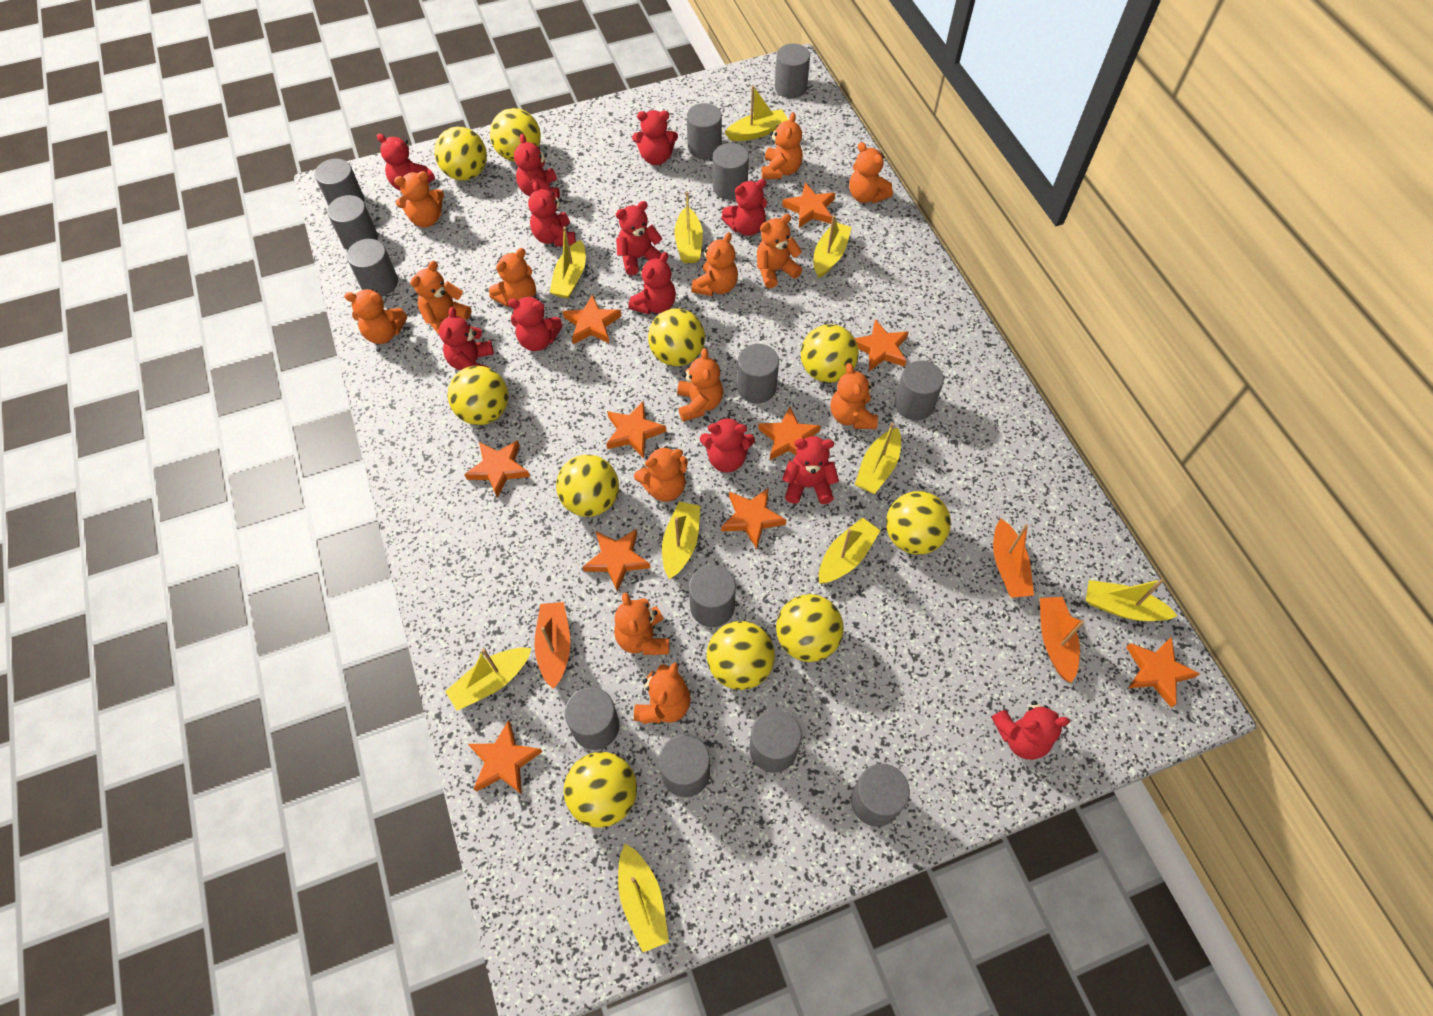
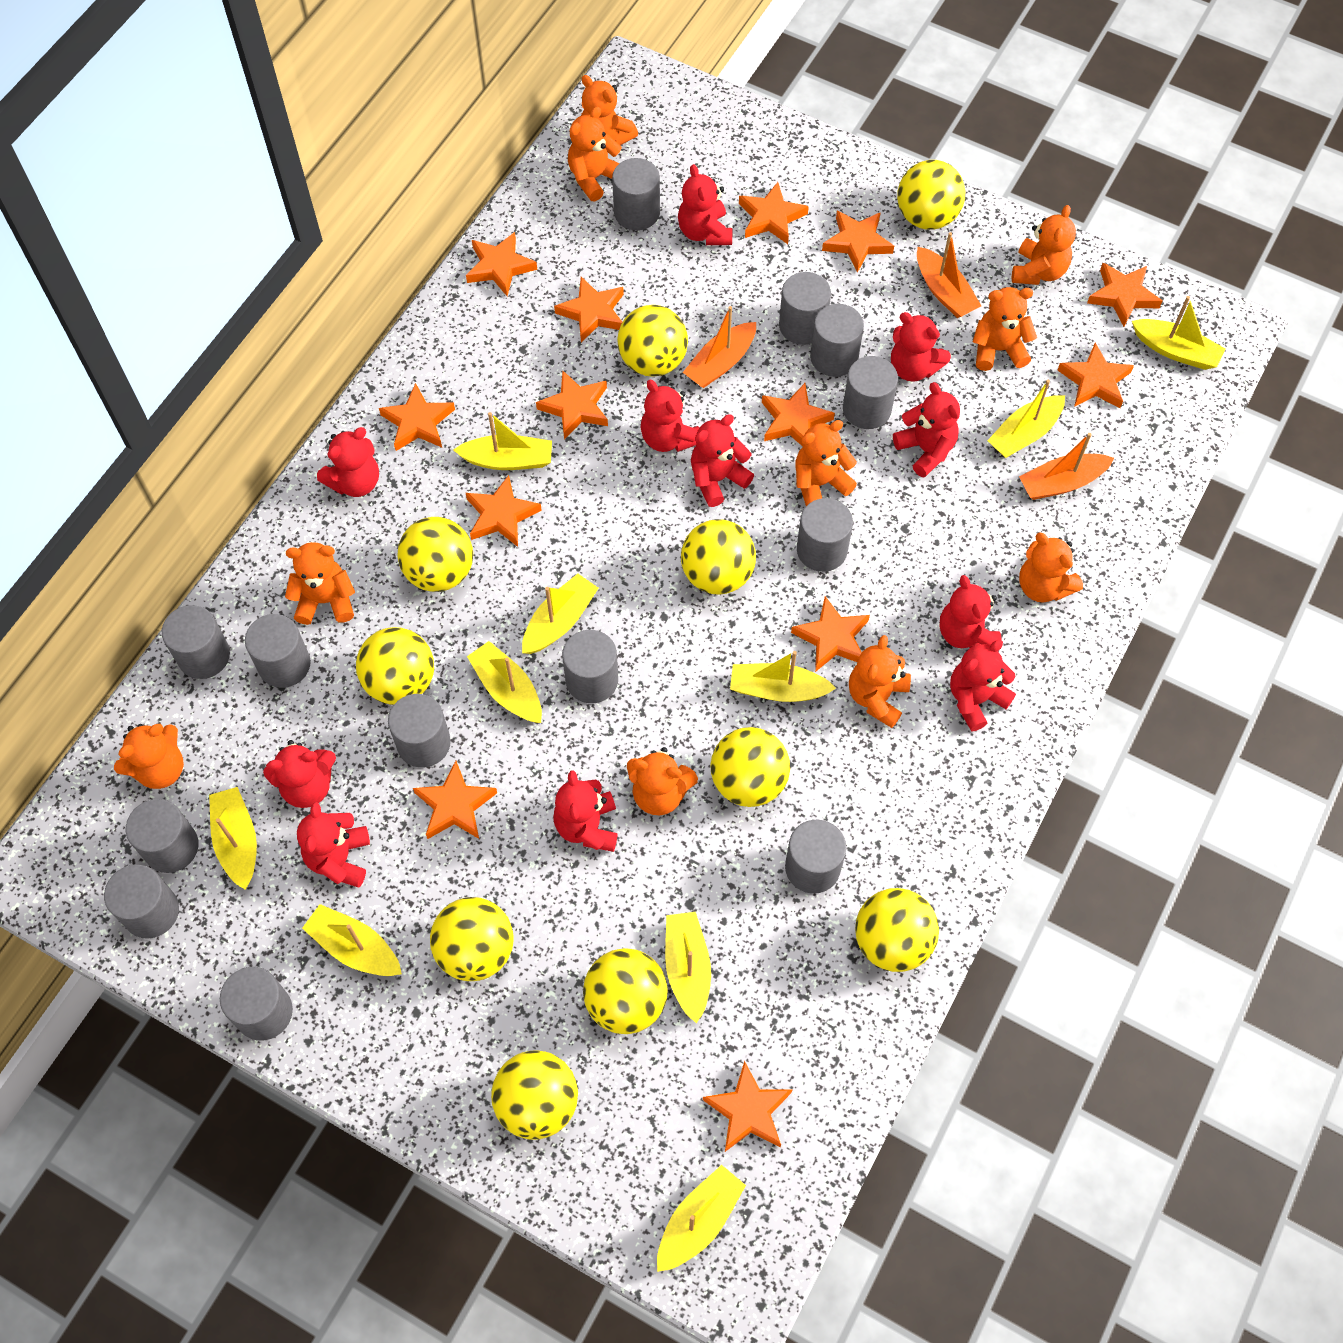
orange star: [464,440,530,498] [468,720,542,795] [563,295,621,344] [583,529,651,592] [606,401,666,458] [721,488,786,549] [758,406,821,460] [782,183,835,228] [855,319,909,371] [1126,637,1200,708] = 10 -> [379,383,455,451] [413,761,497,839] [466,232,537,296] [466,475,542,547] [536,371,608,440] [554,277,624,343] [703,1061,792,1152] [739,182,809,244] [762,383,835,447] [791,596,870,672] [822,211,894,273] [1057,343,1134,408] [1087,263,1162,326] = 13
orange teddy bear: [344,289,407,344] [394,171,444,227] [410,261,471,334] [489,248,536,307] [614,592,669,655] [634,446,688,502] [634,663,691,724] [677,348,723,422] [691,232,738,296] [757,214,802,288] [762,112,803,179] [831,363,878,429] [849,142,893,203] = 13 -> [114,724,184,789] [285,542,355,625] [568,106,622,202] [581,75,638,145] [627,747,698,815] [795,420,857,506] [849,635,911,728] [973,287,1037,371] [1012,205,1076,285] [1019,532,1083,602] = 10
red teddy bear: [377,133,435,191] [439,307,494,370] [508,296,563,351] [514,134,560,198] [528,181,576,247] [616,201,663,275] [628,252,676,315] [632,110,678,165] [700,416,755,473] [721,179,767,236] [782,436,839,504] [991,701,1070,760] = 12 -> [263,740,336,808] [297,802,370,887] [317,427,379,497] [553,770,618,852] [640,380,700,452] [678,164,732,245] [691,414,754,507] [891,312,951,382] [893,382,960,478] [940,575,1002,648] [950,640,1016,732] = 11

